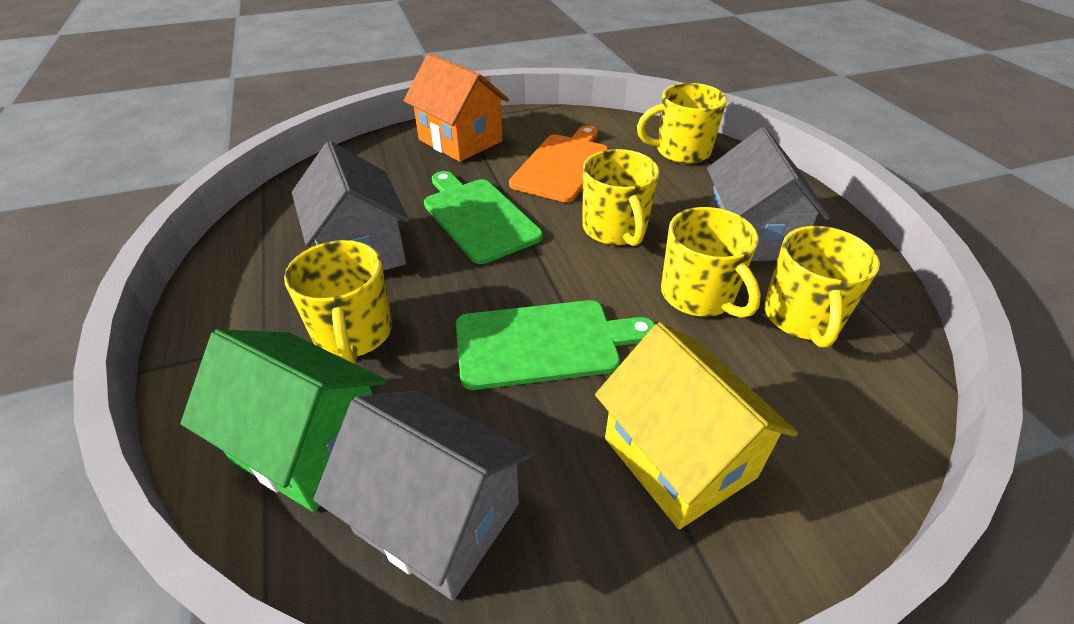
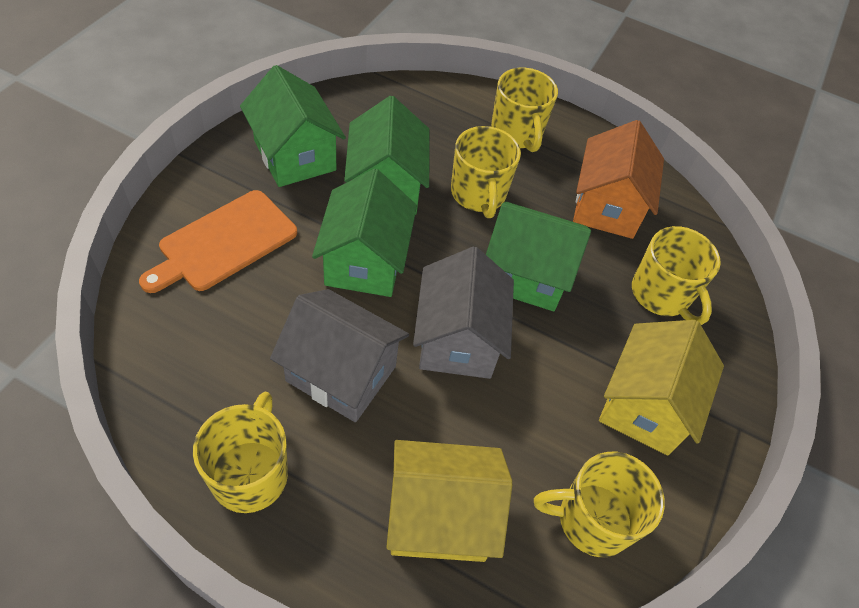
green cutting board: [424,171,543,264] [456,300,655,390] = 2 -> none = 0
green house: [181,329,386,512] = 1 -> [240,65,346,187] [312,168,417,297] [344,96,429,215] [486,202,591,311] = 4
grey house: [292,141,409,271] [313,391,533,600] [707,127,830,261] = 3 -> [270,289,409,422] [413,246,514,379] = 2
yellow house: [595,322,798,529] = 1 -> [386,440,512,562] [599,320,724,456] = 2

